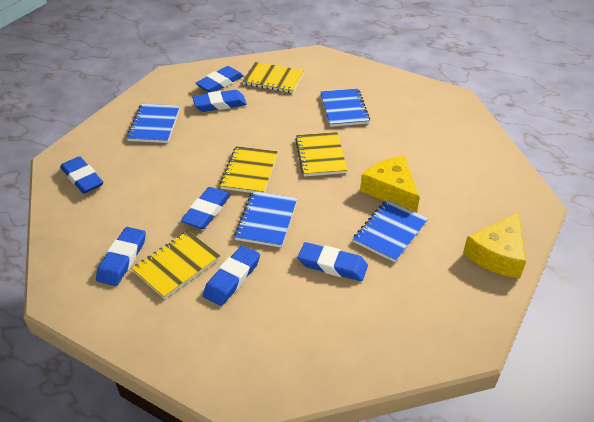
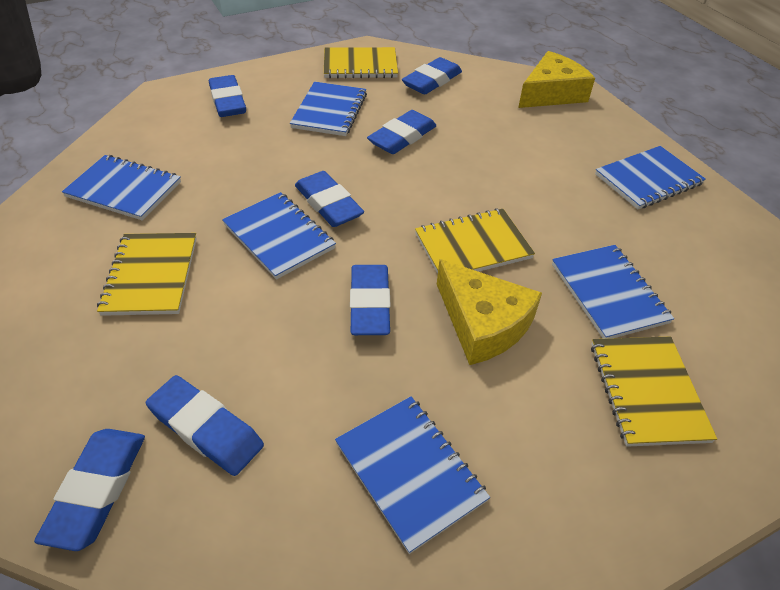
blue notebook: [126,104,180,143] [234,191,297,248] [320,88,370,127] [353,200,429,263] = 4 -> [62,155,181,221] [222,192,336,280] [290,82,367,136] [335,396,490,554] [552,245,674,339] [595,146,706,209] = 6

